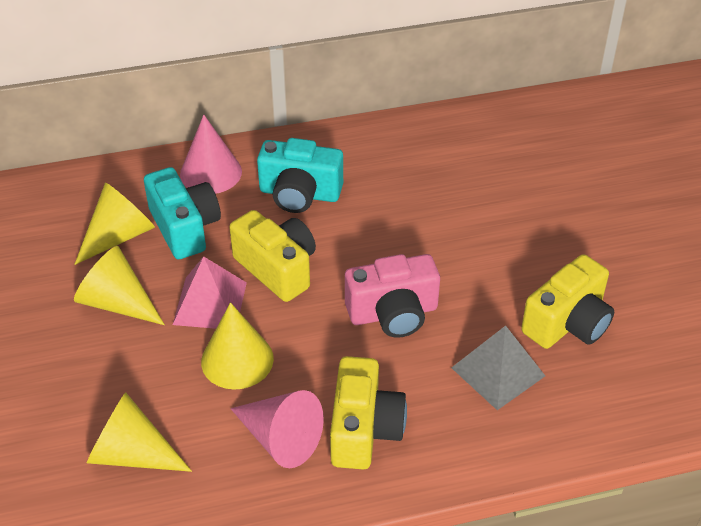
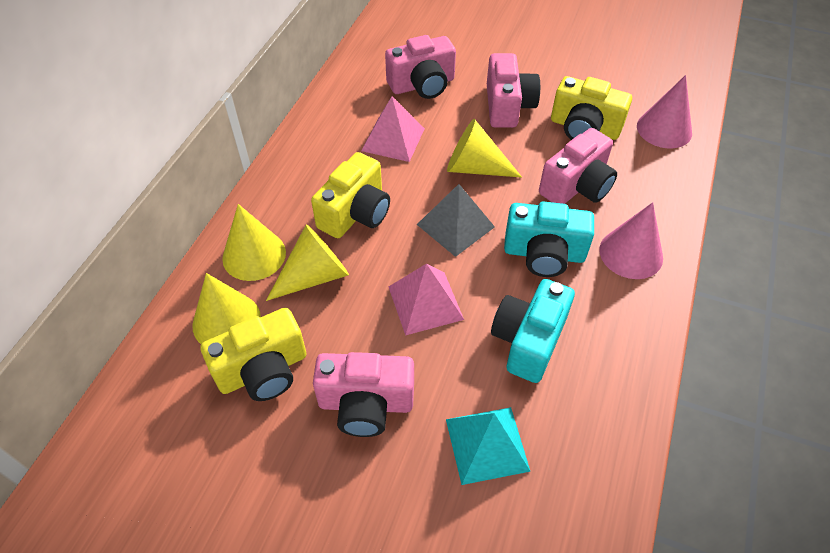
pink camera: [345,254,440,338] = 1 -> [313,352,414,437] [385,35,456,99] [487,53,540,128] [539,128,617,204] = 4
pink pyramid: [173,256,247,329] = 1 -> [361,96,425,162] [389,263,464,336] = 2
turquoise pyramid: none = 0 -> [446,407,531,485] = 1

